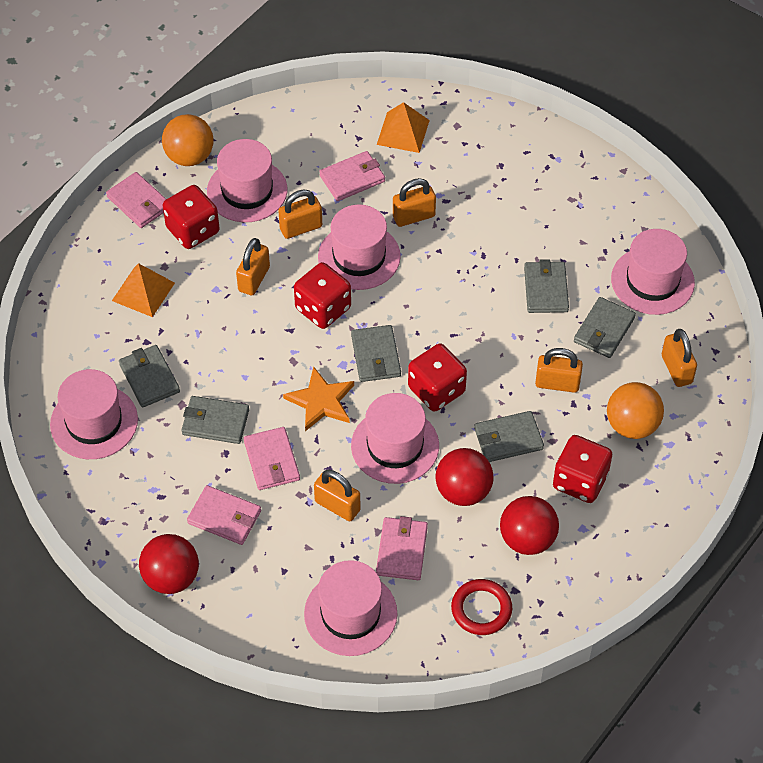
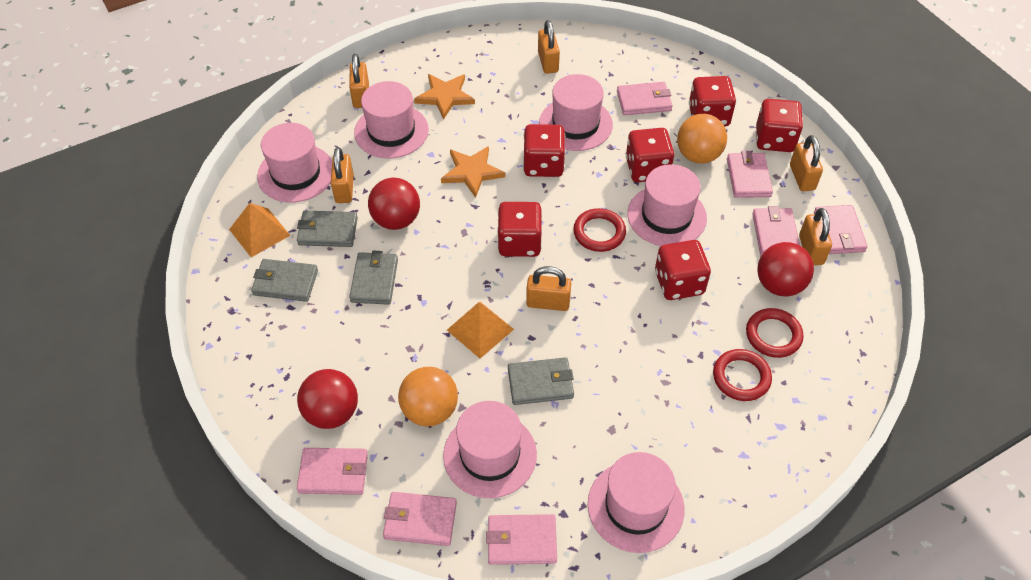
grey wallet: [119,345,180,408] [181,396,249,444] [351,325,401,382] [474,411,544,462] [524,259,569,313] [574,297,636,358] = 6 -> [251,259,318,302] [297,211,358,247] [349,251,398,305] [508,357,574,405] = 4
orange star: [283,366,354,431] = 1 -> [414,74,475,119] [441,146,505,198] = 2
pink wallet: [106,172,166,228] [187,485,261,545] [244,427,300,490] [319,151,385,201] [376,516,428,580] = 5 -> [297,448,368,495] [383,492,457,546] [486,514,557,565] [617,82,673,115] [727,151,773,198] [752,206,800,255] [814,205,868,254] = 7
red dice: [163,185,219,249] [294,262,351,329] [408,343,467,412] [553,435,612,503] = 4 -> [497,202,542,257] [523,124,566,177] [626,128,674,182] [655,240,711,300] [689,76,736,127] [756,99,803,152] = 6
red ring: [451,579,512,635] = 1 -> [573,208,626,252] [713,349,772,401] [746,308,803,358] = 3

